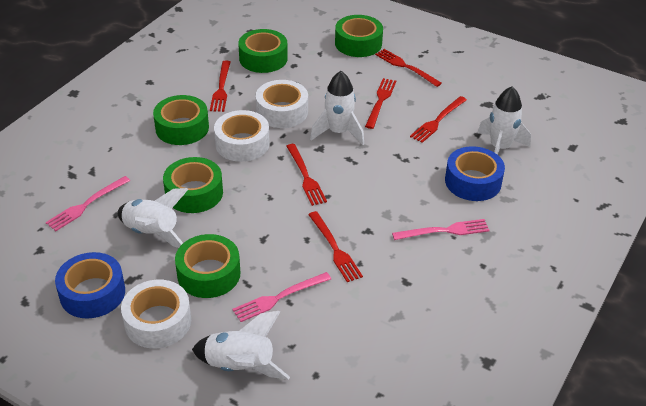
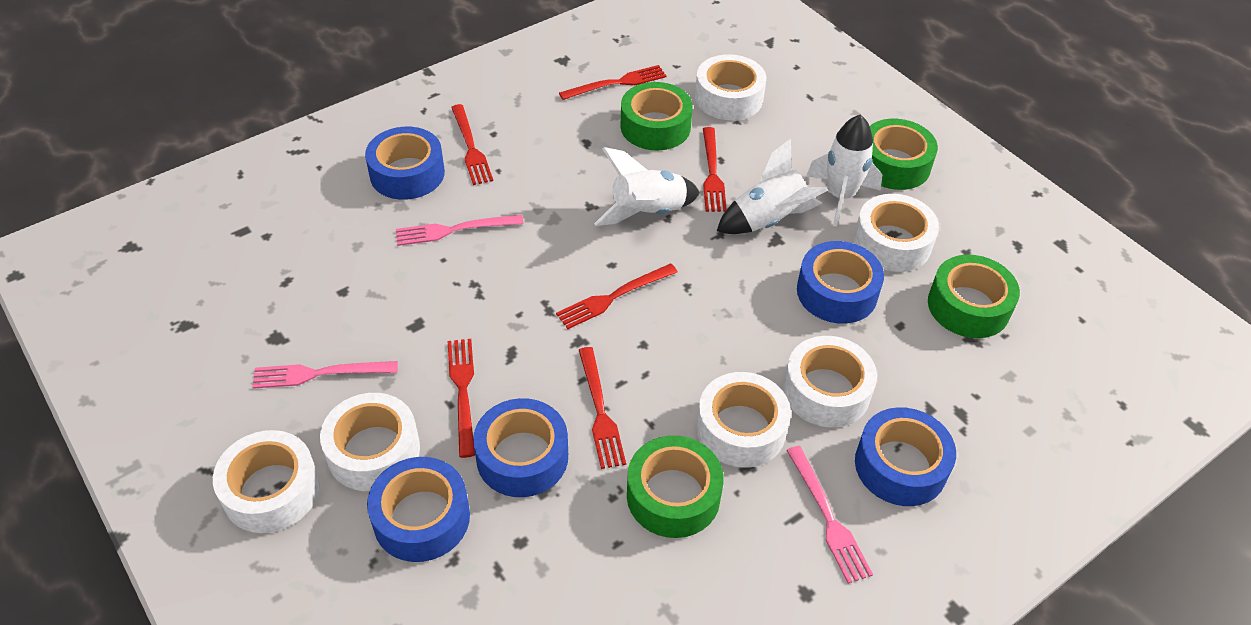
blue tape: [55,252,125,318] [445,146,505,201] = 2 -> [365,127,445,200] [367,457,470,562] [473,398,568,497] [797,241,884,324] [855,407,956,506] = 5
green tape: [153,95,209,145] [163,157,223,213] [175,234,240,298] [238,29,288,73] [335,15,383,57] = 5 -> [620,82,693,150] [627,435,724,538] [870,119,938,190] [928,255,1020,338] = 4
white rocket: [117,188,188,248] [192,311,290,380] [310,71,364,145] [477,86,531,155] = 4 -> [594,147,700,226] [717,139,828,234] [806,114,882,226] = 3
white tape: [121,280,191,348] [214,110,270,162] [256,80,308,128] = 3 -> [213,430,320,533] [320,393,420,491] [695,54,766,120] [697,372,791,468] [783,336,877,428] [854,194,939,272] = 6

